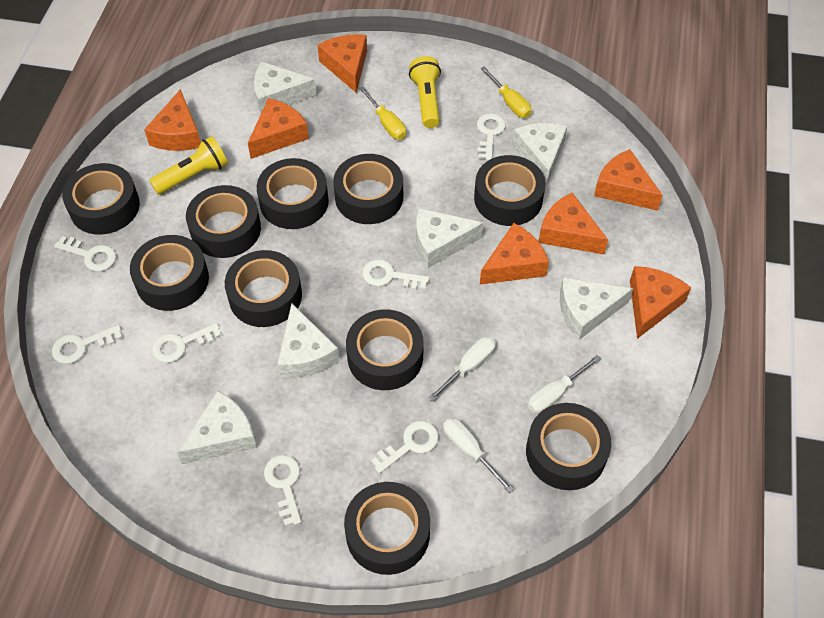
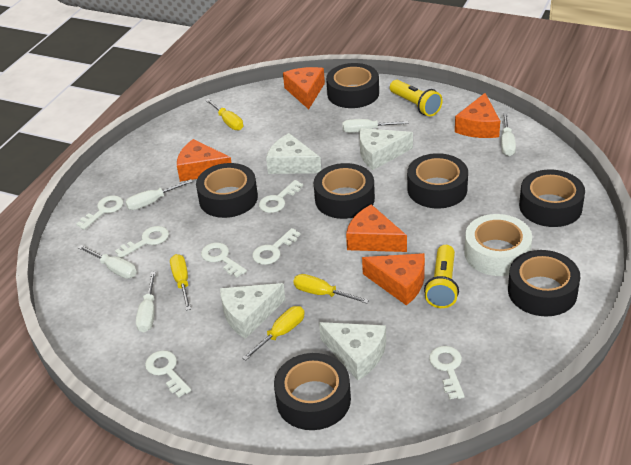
black tape: [62,163,140,235] [130,235,209,311] [186,185,261,258] [225,250,302,327] [257,158,329,229] [333,154,403,224] [344,482,430,575] [346,309,424,390] [474,155,546,226] [526,403,611,490] = 10 -> [196,163,258,218] [274,353,351,430] [314,163,375,219] [326,63,379,108] [407,153,468,209] [508,250,580,316] [519,169,585,227] = 7
orange cheese: [144,89,201,151] [248,98,309,159] [318,34,367,93] [480,223,549,285] [538,193,608,254] [594,149,663,211] [630,266,691,339] = 7 -> [177,139,232,182] [283,67,325,109] [346,204,407,252] [362,253,425,306] [455,93,500,138] = 5
white cheese: [177,391,257,464] [254,61,317,113] [277,304,339,378] [416,208,484,268] [512,123,567,187] [560,277,633,340] = 6 -> [220,283,286,339] [266,133,321,174] [319,322,386,381] [359,128,413,170] = 4
white screwdriver: [428,337,496,402] [443,418,514,493] [528,355,601,414] = 3 -> [78,245,137,279] [125,179,193,210] [136,272,156,332] [342,119,409,133] [501,113,516,156] = 5
white tape: none = 0 -> [464,214,532,276] = 1
yellow screwdriver: [359,86,406,140] [481,66,531,118] = 2 -> [170,254,191,311] [205,99,243,130] [242,306,305,361] [293,274,369,304] = 4

